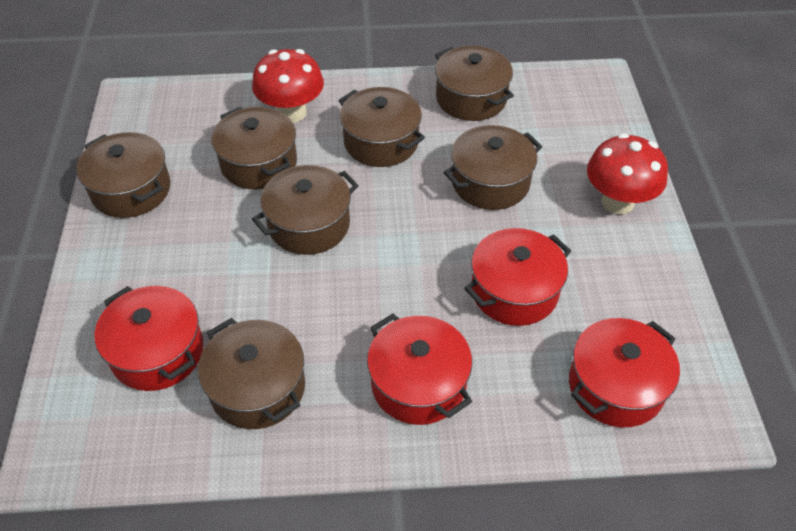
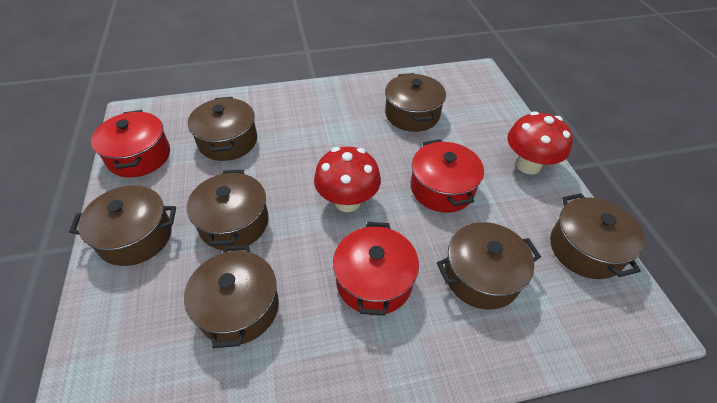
red pot: [95,286,204,391] [367,314,472,425] [464,228,571,326] [569,318,680,428] = 4 -> [91,110,170,178] [333,222,419,316] [411,139,484,213] = 3

